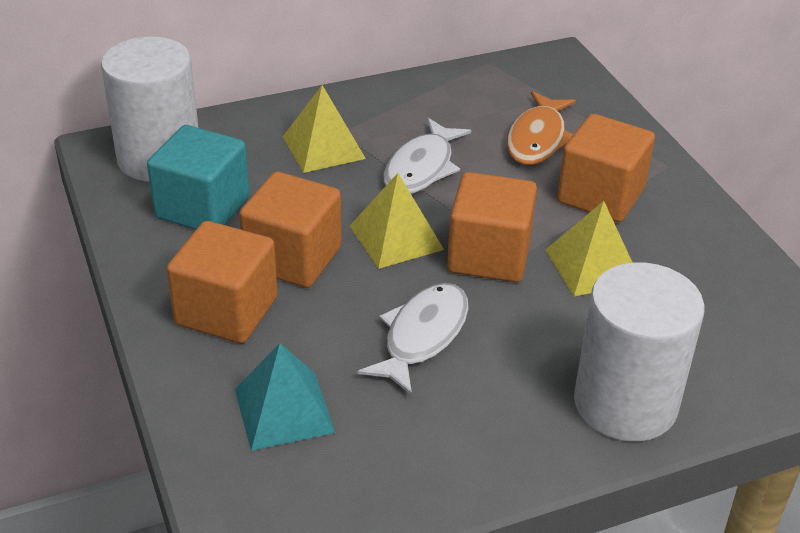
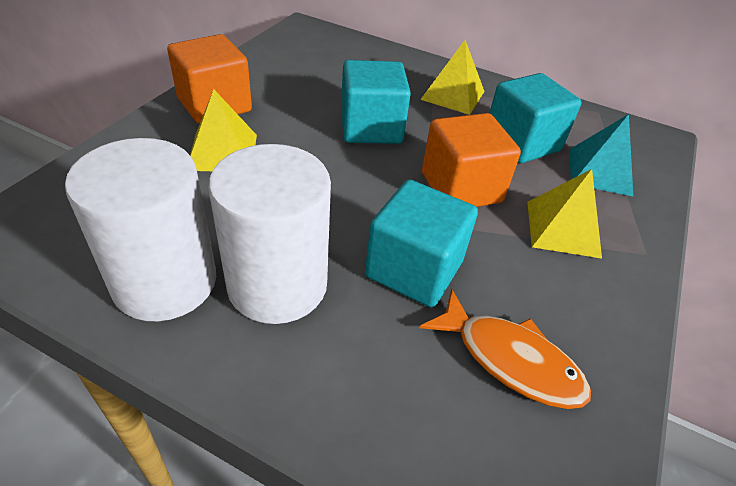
orange cube: [167,221,277,343] [239,172,342,288] [447,172,537,282] [557,114,655,222] = 4 -> [167,34,252,124] [422,113,521,207] = 2
turquoise cube: [147,125,249,230] = 1 -> [341,60,411,144] [365,180,478,307] [489,73,581,163] = 3
white fish: [358,283,468,396] [383,118,471,194] = 2 -> none = 0

